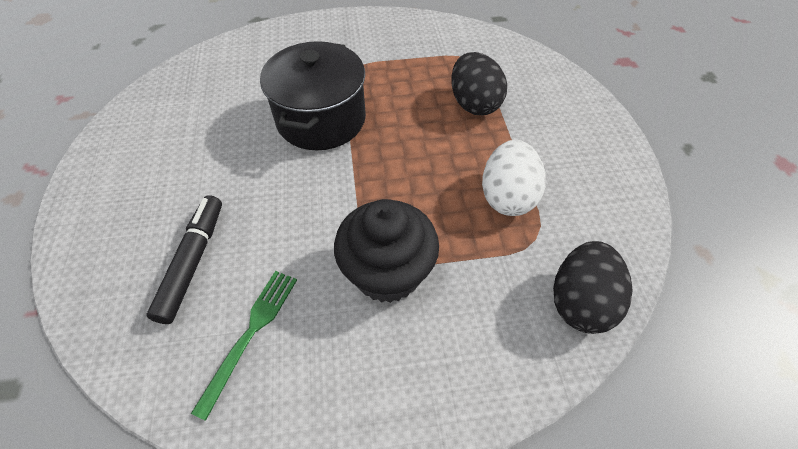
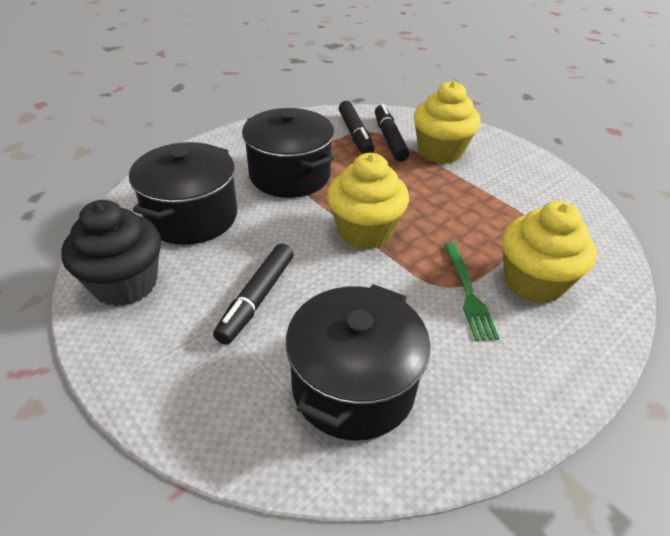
black egg: [451,52,507,115] [553,241,633,334] = 2 -> none = 0
black marker: [146,195,222,324] = 1 -> [213,243,294,345] [339,101,374,154] [375,104,409,161] = 3
black pot: [260,41,366,150] = 1 -> [129,142,237,245] [242,108,334,198] [285,284,430,441] = 3
white egg: [482,140,546,216] = 1 -> none = 0
yellow cupcake: none = 0 -> [327,153,409,249] [413,81,481,164] [502,201,597,304] = 3

